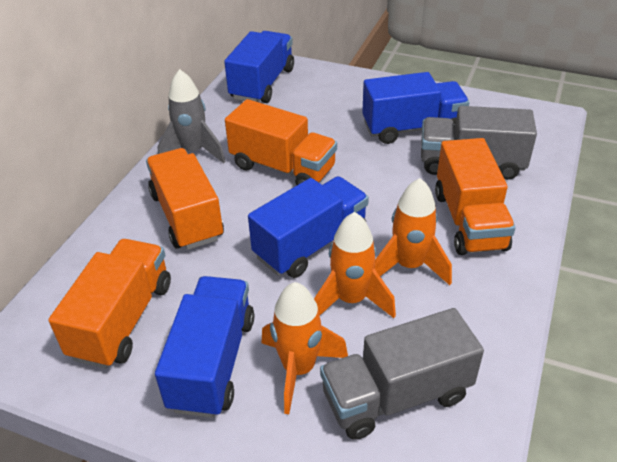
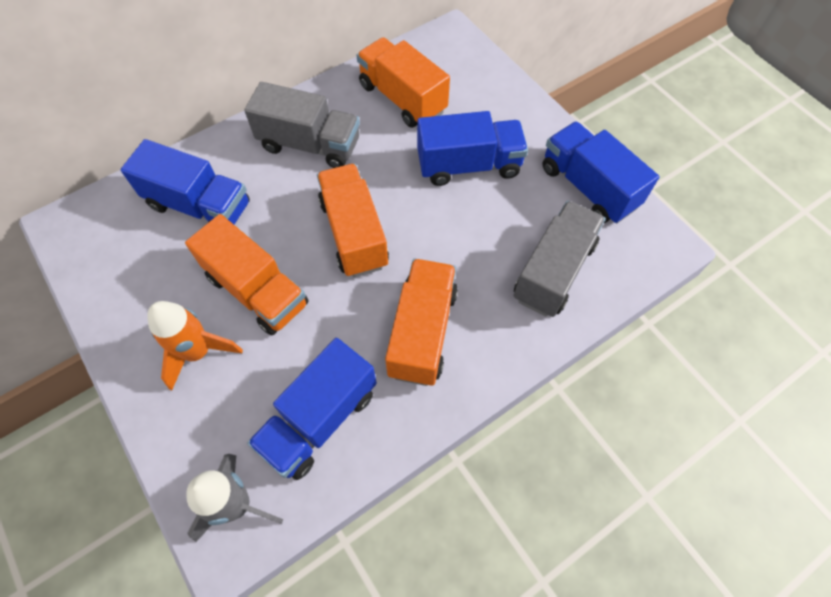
orange rocket: [262,282,348,414] [314,212,396,318] [375,178,452,285] = 3 -> [147,301,243,390] = 1

